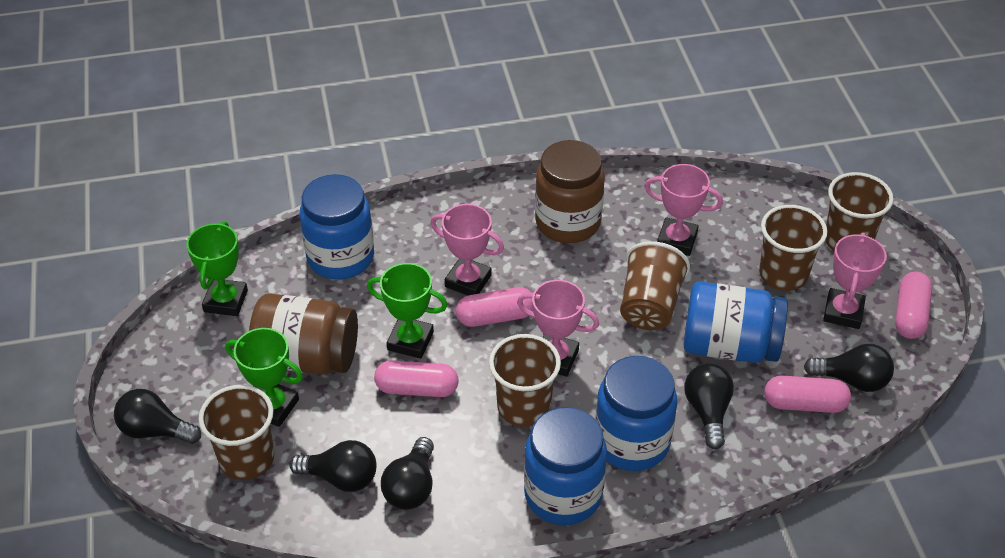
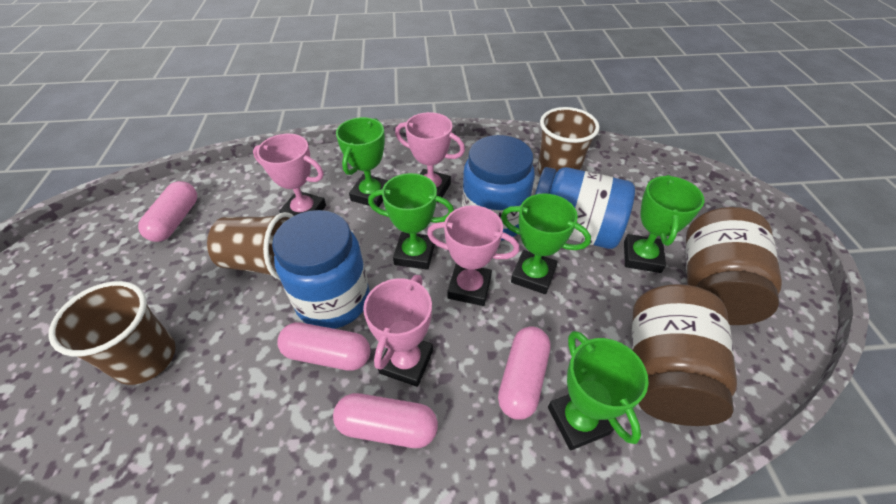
black light bulb: [114,389,201,444] [289,440,376,492] [381,437,434,510] [684,363,734,449] [804,344,894,392] = 5 -> none = 0
blue jar: [300,174,374,280] [524,407,607,525] [595,356,677,471] [684,281,788,363] = 4 -> [272,210,370,329] [462,135,535,241] [535,167,635,249] = 3
brown cup: [198,385,274,480] [489,334,561,427] [620,241,690,330] [759,205,828,291] [825,172,894,251] = 5 -> [48,281,176,385] [207,212,294,280] [538,107,600,175] = 3
green trophy: [186,221,248,316] [226,328,303,427] [367,263,448,359] = 3 -> [336,117,388,207] [368,173,454,270] [501,193,591,294] [548,331,649,450] [624,175,704,273] = 5

